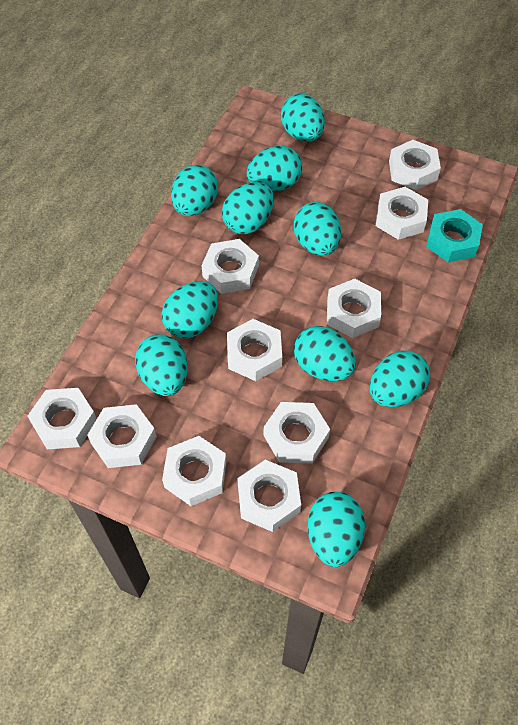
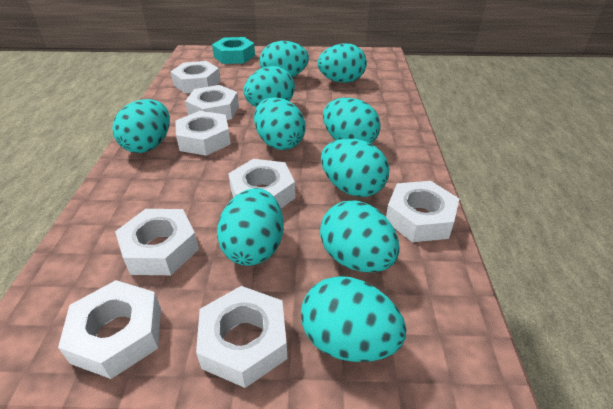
white nut: [28,388,97,449] [87,404,157,468] [162,436,226,506] [201,239,259,294] [227,319,282,381] [237,460,301,532] [264,402,330,464] [327,279,381,338] [376,187,428,240] [389,140,441,190] = 10 -> [58,280,161,379] [115,209,199,275] [171,61,221,93] [175,111,231,156] [185,85,239,120] [196,286,287,388] [228,159,295,208] [386,181,459,242] = 8

